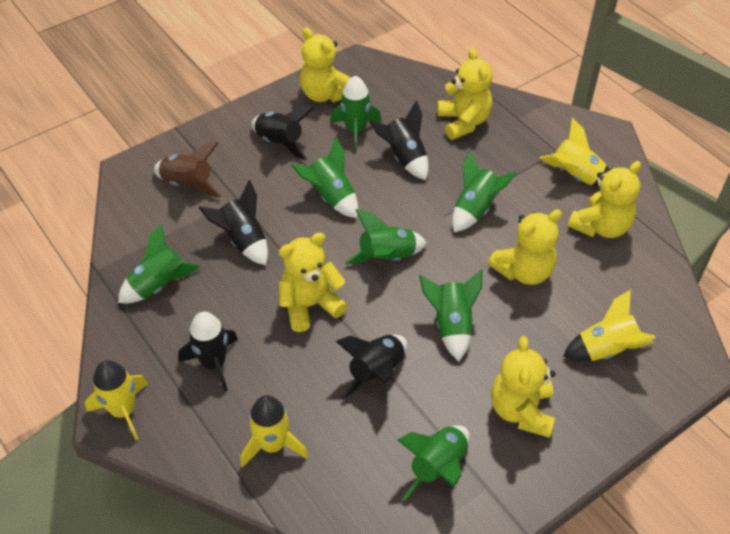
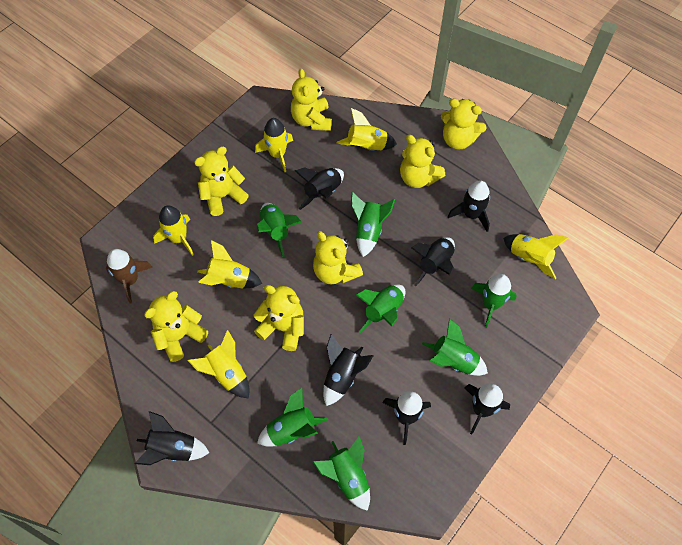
black rocket: [178,312,238,392] [199,180,268,265] [252,107,314,160] [336,335,407,400] [369,101,429,180] = 5 -> [135,411,209,465] [295,167,344,210] [323,334,374,406] [382,391,431,445] [412,237,455,286] [448,180,490,232] [465,383,510,434] = 7
yellow rocket: [85,360,148,440] [240,395,308,468] [539,118,610,187] [563,290,656,361] = 4 -> [153,205,194,256] [187,330,250,399] [197,240,262,289] [255,118,293,172] [337,108,397,151] [503,234,568,279] = 6
yellow teddy bear: [279,232,347,332] [300,27,350,102] [437,48,492,140] [488,209,562,285] [491,336,556,438] [568,161,641,238] = 6 -> [144,291,208,362] [194,147,248,216] [254,285,304,351] [291,68,332,131] [313,231,363,285] [400,135,445,188] [441,98,487,149] = 7

